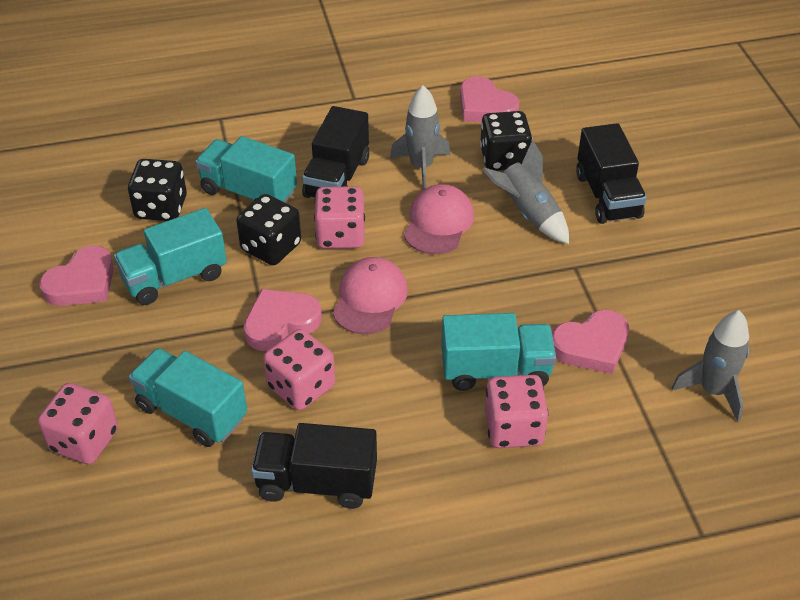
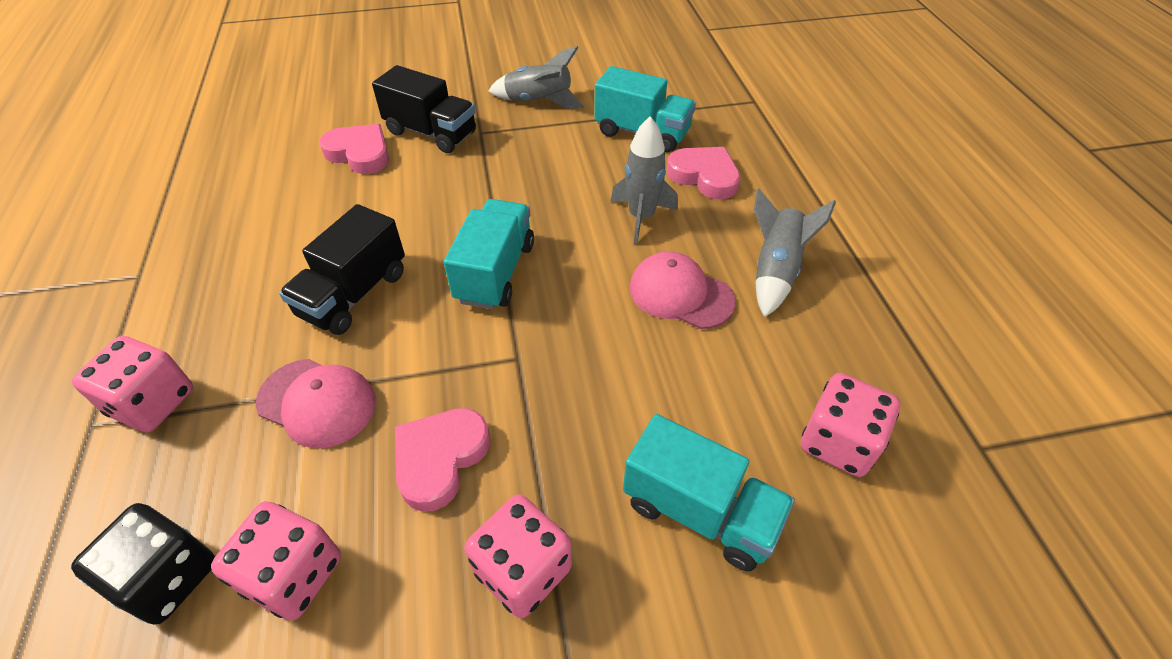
black dice: [128,159,187,221] [236,194,301,265] [480,111,532,171] = 3 -> [71,503,215,624] = 1
black truck: [251,423,377,509] [302,106,369,198] [576,123,647,224] = 3 -> [279,204,405,335] [372,65,476,153] = 2
pink heart: [39,246,114,306] [244,289,322,351] [460,76,520,122] [552,310,629,374] = 4 -> [319,124,389,174] [395,408,490,512] [667,147,740,199] = 3
turquoise truck: [114,208,227,305] [129,348,247,447] [195,136,297,203] [441,313,556,391] = 4 -> [444,199,534,310] [594,66,696,152] [623,414,795,571] = 3

